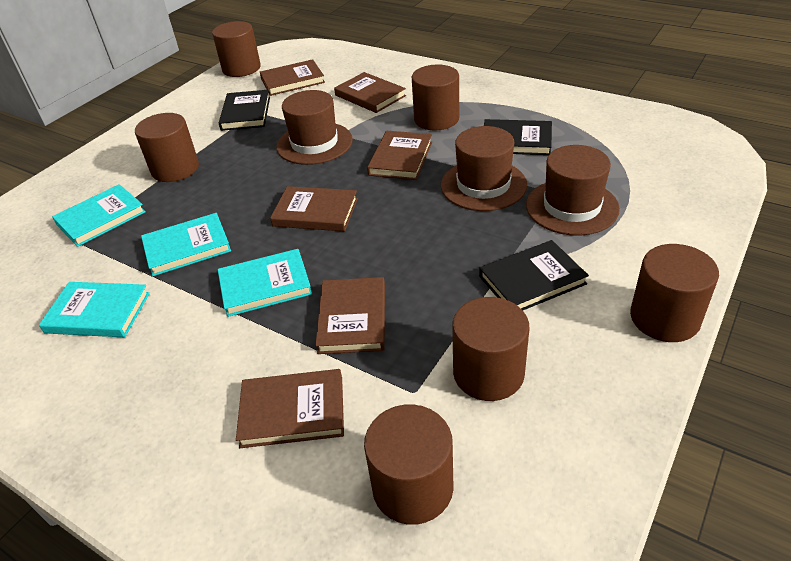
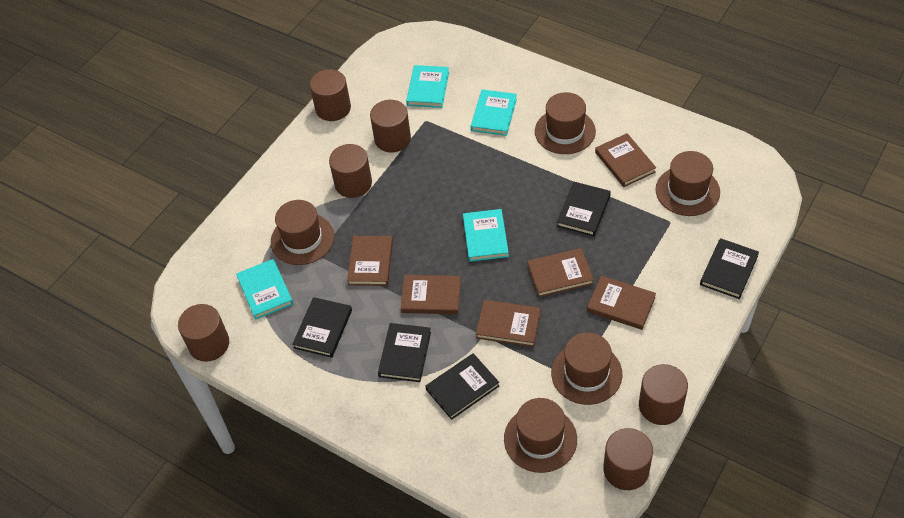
black book: [219,90,270,131] [479,240,589,310] [484,119,552,155] = 3 -> [292,297,352,358] [378,323,431,382] [426,353,499,420] [557,182,611,236] [700,238,759,299] = 5
brown hat: [276,90,353,165] [441,126,527,211] [526,145,620,236] = 3 -> [271,200,334,265] [504,398,577,473] [535,92,596,154] [551,332,622,405] [655,151,720,216] = 5

